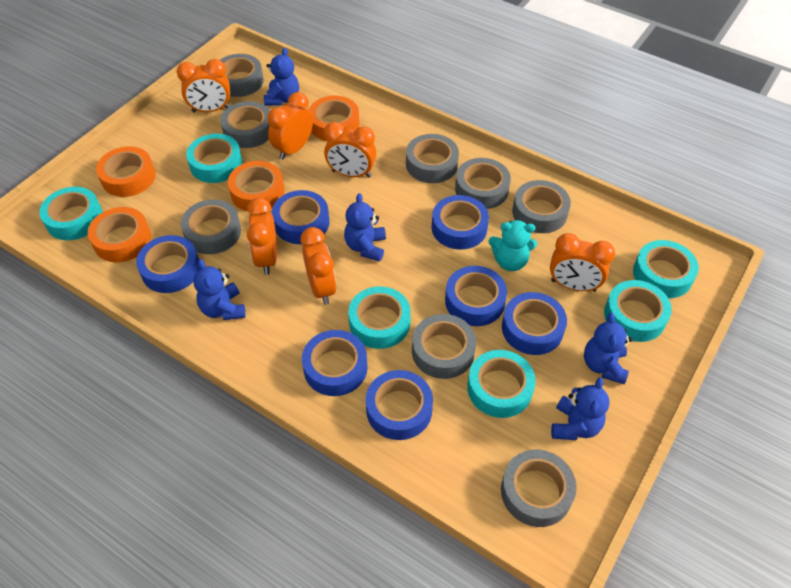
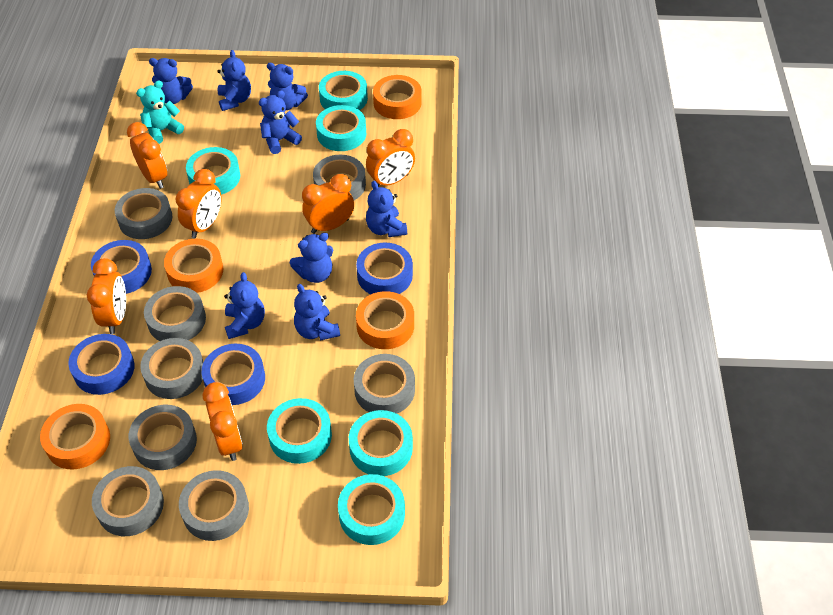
blue tape: [136,235,200,293] [272,190,329,244] [302,330,368,396] [366,370,433,440] [432,195,489,250] [445,266,507,326] [502,292,567,355] = 7 -> [68,334,135,395] [91,240,152,294] [202,344,265,405] [356,242,413,294] = 4
blue teddy bear: [193,259,246,320] [264,48,299,106] [344,193,386,262] [551,377,609,440] [584,313,632,384] = 5 -> [149,58,193,104] [218,50,251,111] [224,272,265,339] [259,90,302,154] [267,63,308,110] [290,233,333,283] [294,284,340,341] [366,181,407,237] = 8

